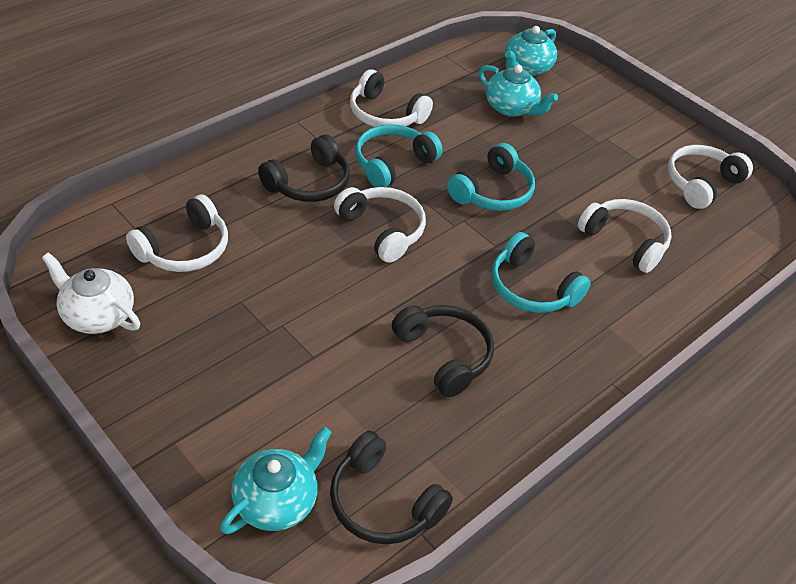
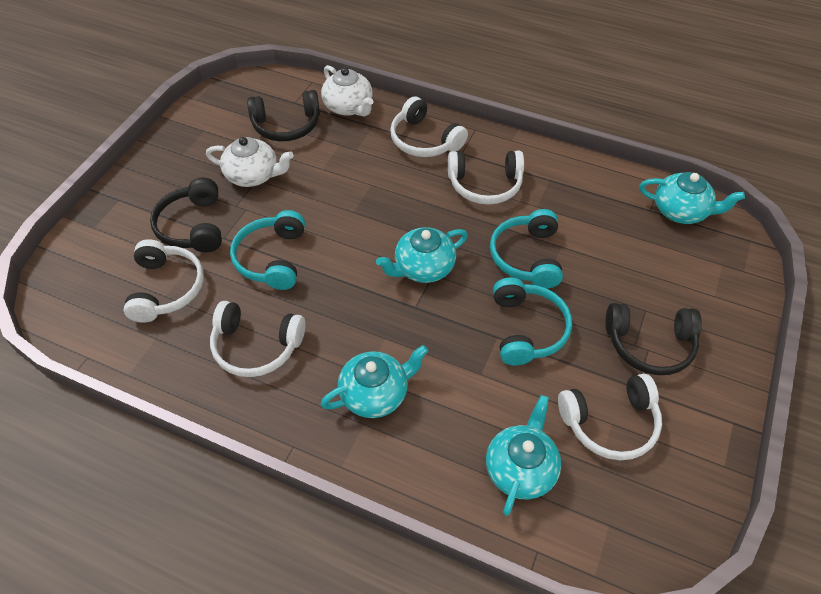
turquoise teapot: [220,427,332,534] [479,65,558,117] [505,26,557,76] = 3 -> [321,345,428,418] [376,227,468,283] [486,395,561,516] [639,172,745,224] = 4
white teapot: [42,252,140,334] = 1 -> [206,137,294,187] [321,65,373,116] = 2

